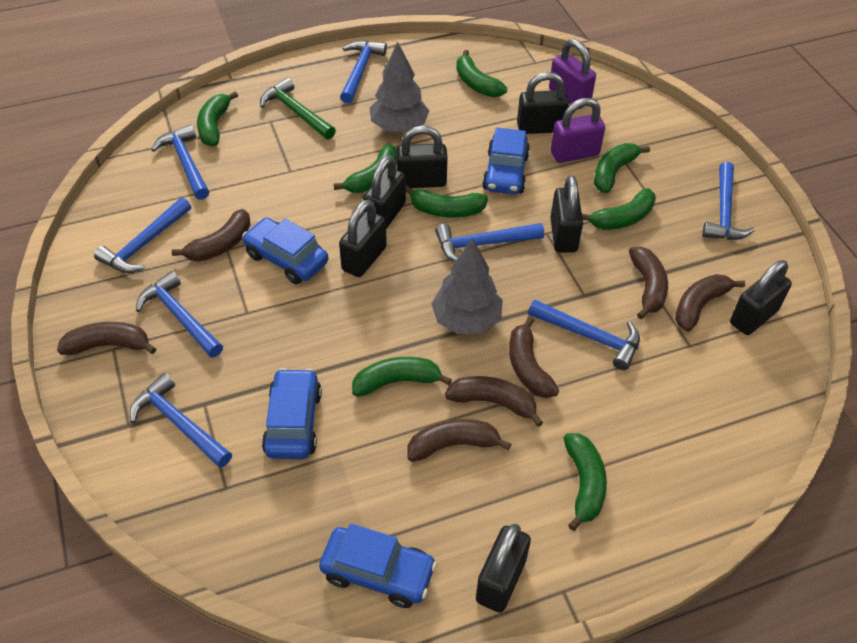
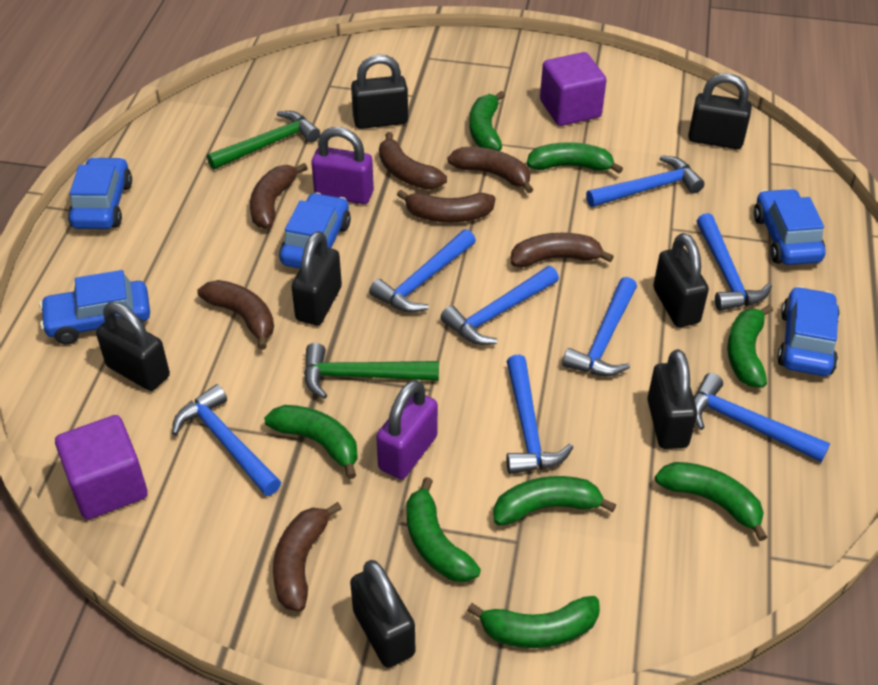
blue car: [242,218,328,284] [262,368,322,459] [319,523,437,608] [482,128,530,194] = 4 -> [39,270,150,345] [68,157,132,229] [279,193,351,269] [754,188,826,265] [777,286,840,376] = 5
green hammer: [260,77,336,139] = 1 -> [207,111,320,170] [304,343,439,399] = 2
grey tree: [370,42,429,132] [431,238,502,334] = 2 -> none = 0
purple cube: none = 0 -> [55,415,148,520] [540,52,606,126] = 2

